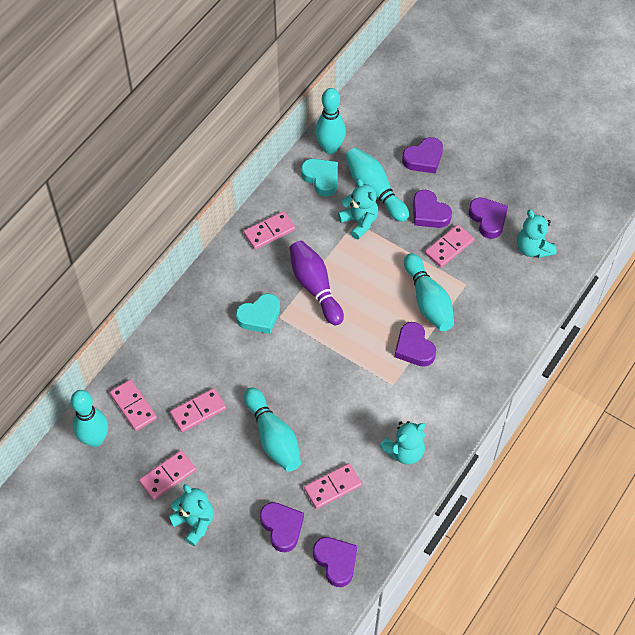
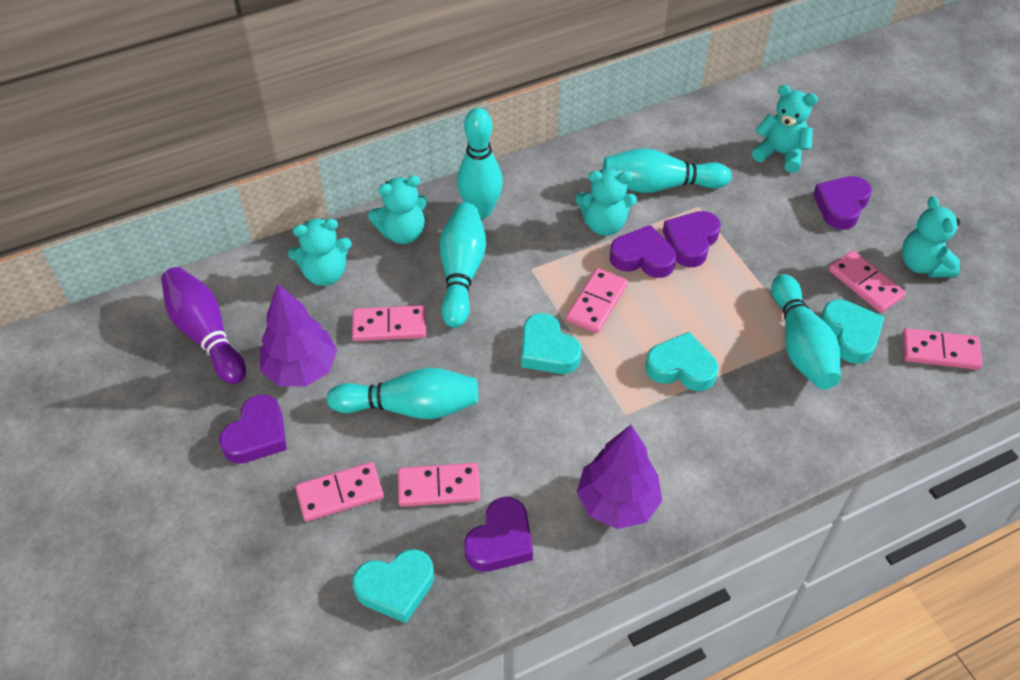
purple heart: [260,502,304,552] [313,537,357,587] [395,322,436,367] [402,137,443,174] [413,190,452,228] [469,197,508,239] = 6 -> [219,394,287,464] [464,497,533,572] [610,225,677,278] [663,211,721,267] [813,176,872,230] = 5
purple tree: none = 0 -> [260,284,337,387] [577,425,662,529] = 2
turquoise heart: [236,293,280,334] [301,159,338,197] = 2 -> [353,549,434,623] [521,313,582,374] [645,332,718,391] [821,299,885,364] = 4
turquoise teddy bear: [169,484,214,546] [338,178,378,240] [380,421,426,465] [517,210,557,258] = 4 -> [288,218,352,286] [368,175,427,244] [576,169,637,236] [752,85,818,173] [902,196,961,278] = 5

